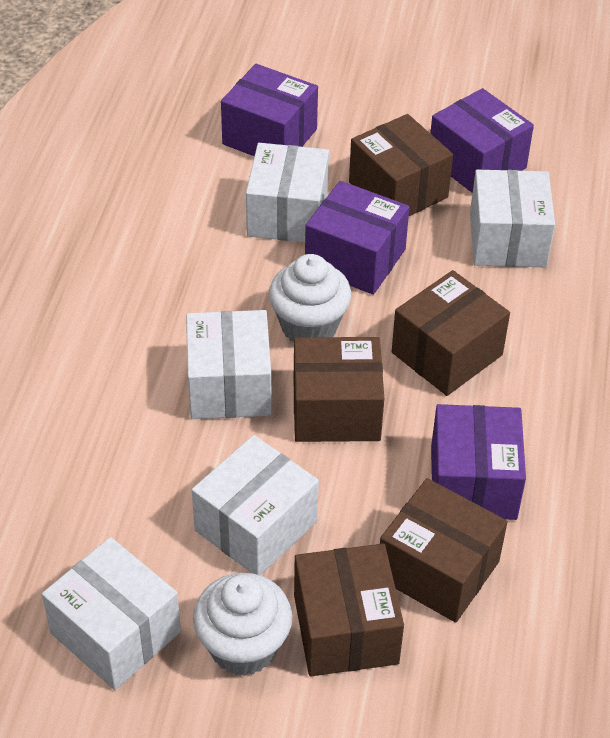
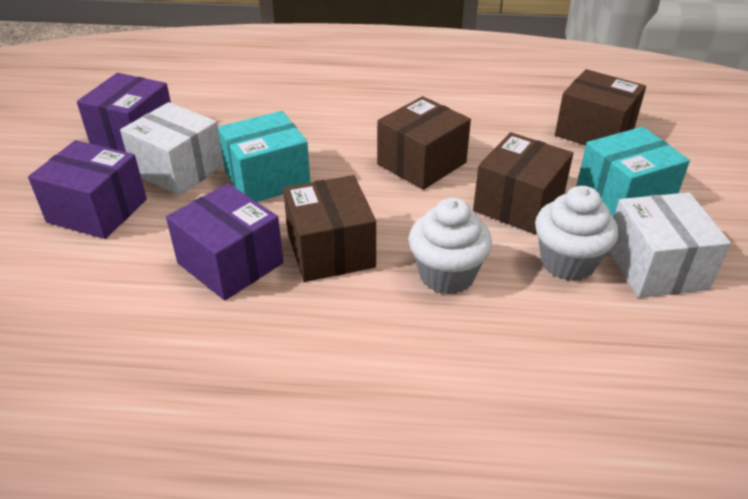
brown box: [294,337,384,442] [294,544,404,676] [349,114,453,216] [380,478,507,623] [392,270,510,396] = 5 -> [283,175,376,282] [377,96,471,190] [473,132,573,234] [555,69,646,146] = 4
purple box: [221,64,318,156] [305,181,409,295] [430,88,534,193] [431,404,526,520] = 4 -> [28,140,147,239] [77,73,171,152] [166,183,283,300] = 3
turquoise box: none = 0 -> [218,111,310,202] [576,127,690,217] = 2
white box: [42,537,181,690] [186,310,271,419] [192,435,319,575] [246,143,329,242] [470,170,555,267] = 5 -> [120,102,224,196] [610,192,731,298] = 2

